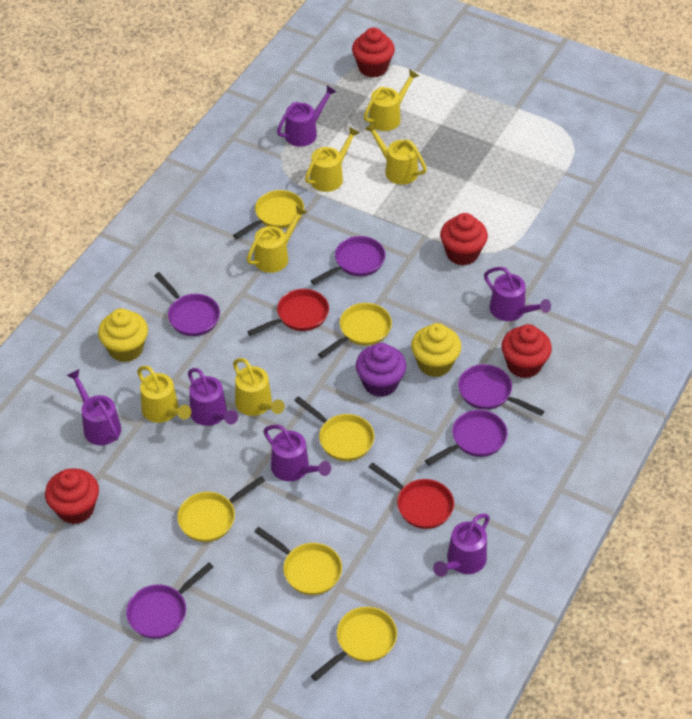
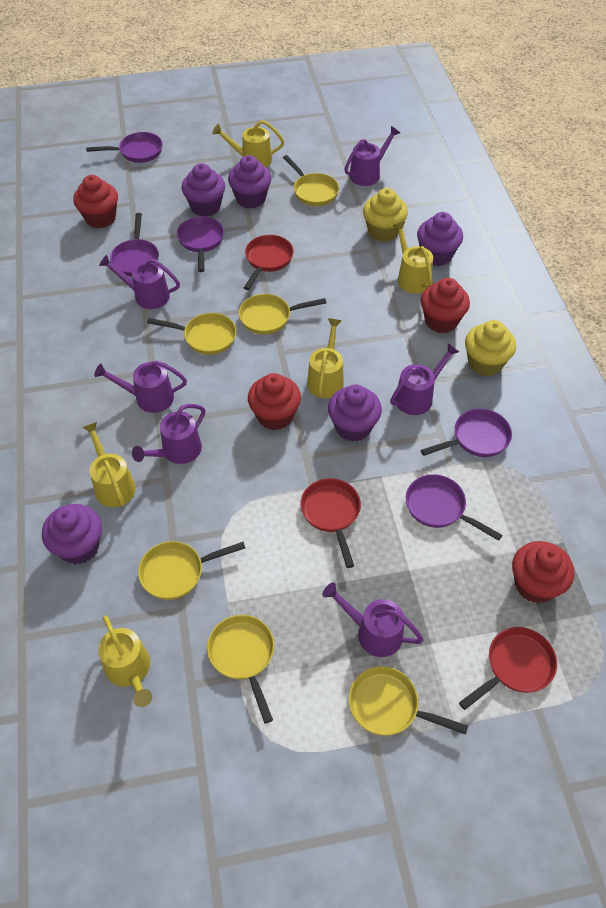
purple cupcake: [356,343,406,397] = 1 -> [42,504,102,564] [181,163,225,216] [228,155,272,209] [328,384,382,442] [417,212,463,266] = 5
red pan: [247,289,329,336] [369,462,454,529] = 2 -> [244,235,294,290] [300,478,361,568] [459,627,557,710] = 3
yellow watering can: [137,366,191,423] [233,358,285,416] [247,205,307,273] [305,127,360,192] [364,69,419,131] [365,122,427,185] = 6 -> [82,422,136,507] [98,616,152,707] [212,120,284,167] [307,318,344,398] [393,221,433,293] = 5

